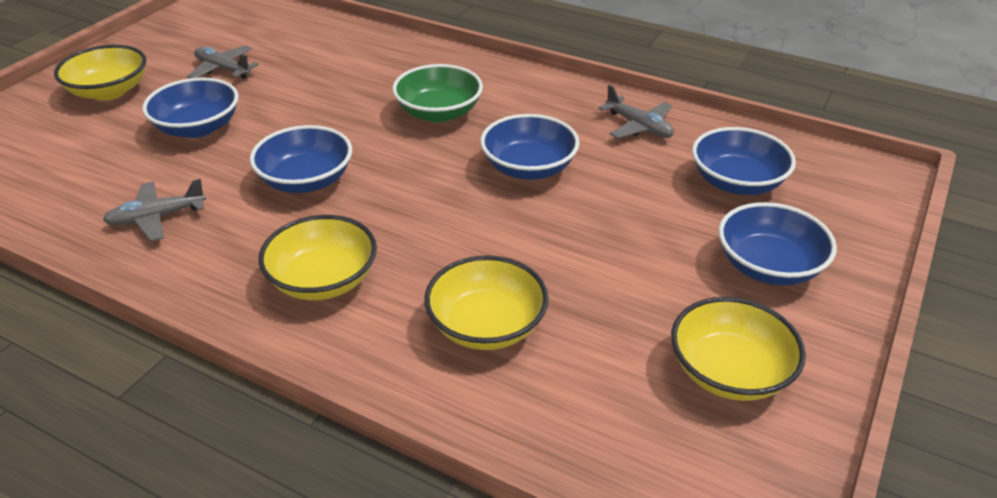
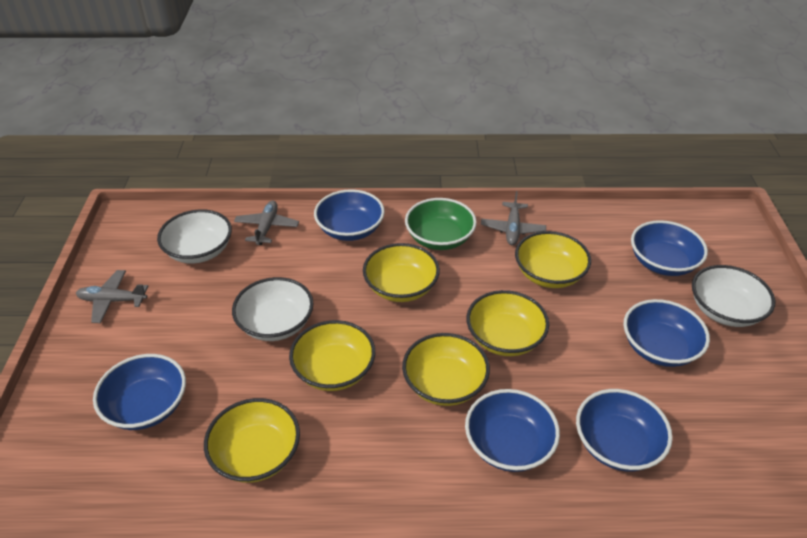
blue bowl: [142,77,239,138] [250,125,352,193] [480,114,580,180] [692,127,796,195] [718,202,837,285] = 5 -> [93,354,186,430] [314,189,385,241] [465,389,560,472] [576,389,673,471] [623,299,710,367] [631,220,708,276] = 6
white bowl: none = 0 -> [157,209,232,264] [232,277,314,341] [692,265,775,327] = 3
yellow bowl: [54,45,146,100] [258,215,377,300] [424,255,549,350] [671,297,806,401] = 4 -> [204,398,300,483] [289,320,375,391] [363,243,440,302] [402,333,490,406] [466,290,549,356] [515,231,591,288] = 6

